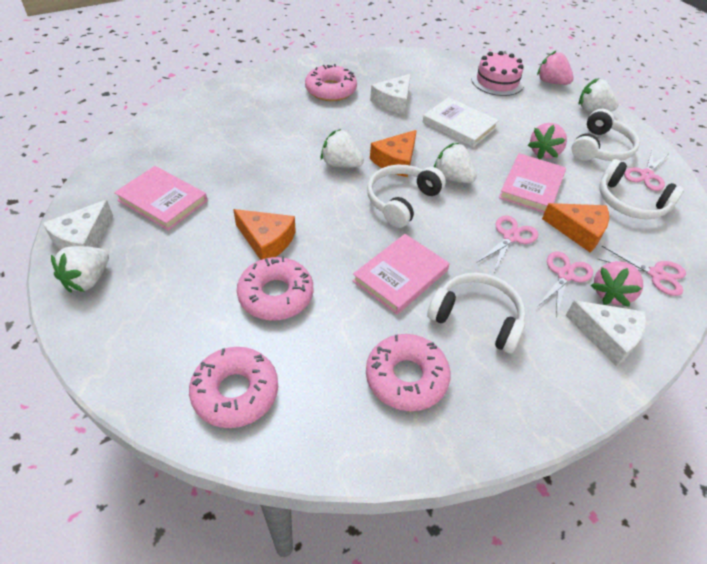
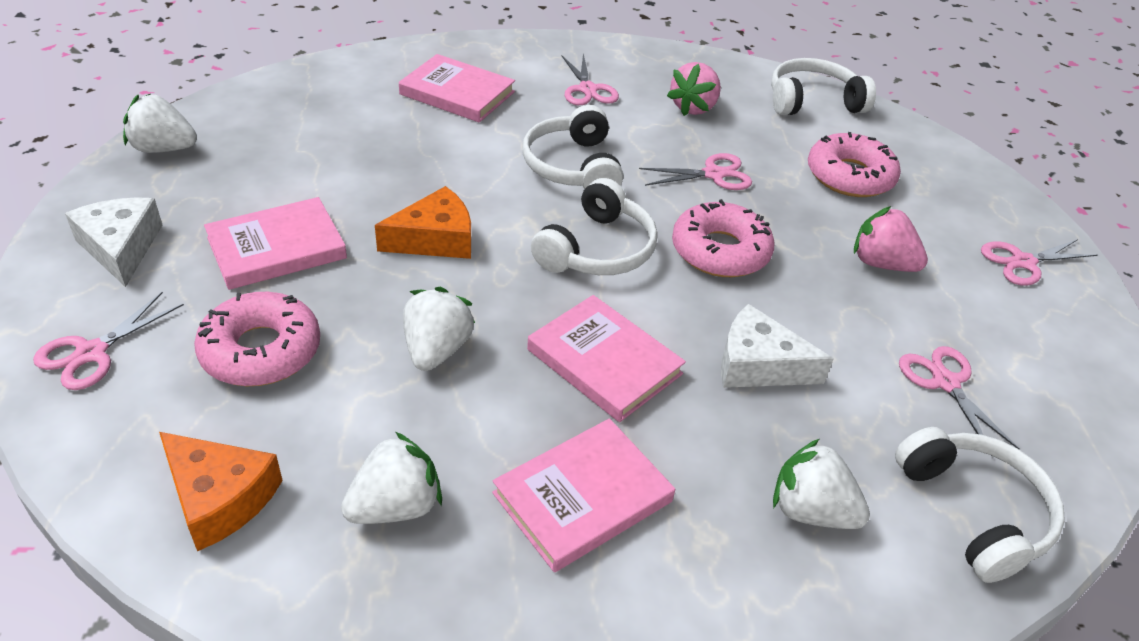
orange cheese: [233,209,296,260] [370,130,417,177] [542,203,609,252] = 3 -> [159,432,283,551] [375,186,471,259] = 2
pink book: [114,166,207,231] [353,234,449,314] [499,153,566,213] = 3 -> [204,197,347,290] [399,54,515,123] [492,418,675,572] [527,295,686,422] = 4
pink cake: [471,51,524,96] = 1 -> none = 0
pink donut: [189,347,278,428] [237,256,313,321] [305,64,357,101] [366,334,451,411] = 4 -> [194,292,320,386] [672,199,775,277] [808,132,901,197] = 3
pink scissors: [477,216,538,272] [537,251,593,317] [598,246,686,296] [624,148,668,191] = 4 -> [33,292,184,390] [562,54,619,105] [639,153,752,190] [899,346,1020,456] [981,239,1098,286] = 5
pink strawberry: [528,123,567,159] [537,50,574,85] [590,261,643,307] = 3 -> [667,62,721,116] [854,206,928,272] = 2
white book: [423,97,499,147] = 1 -> none = 0
white cheese: [43,200,113,250] [370,74,411,114] [566,300,646,366] = 3 -> [65,197,162,287] [721,304,834,388] = 2

